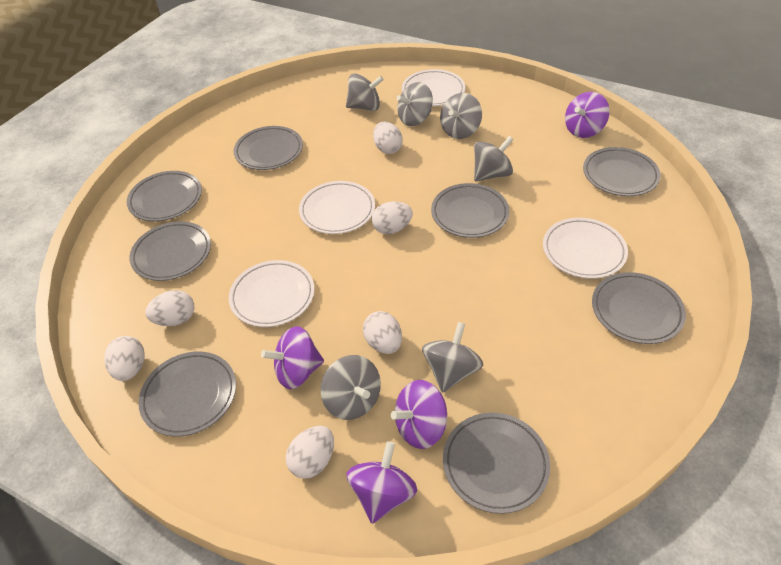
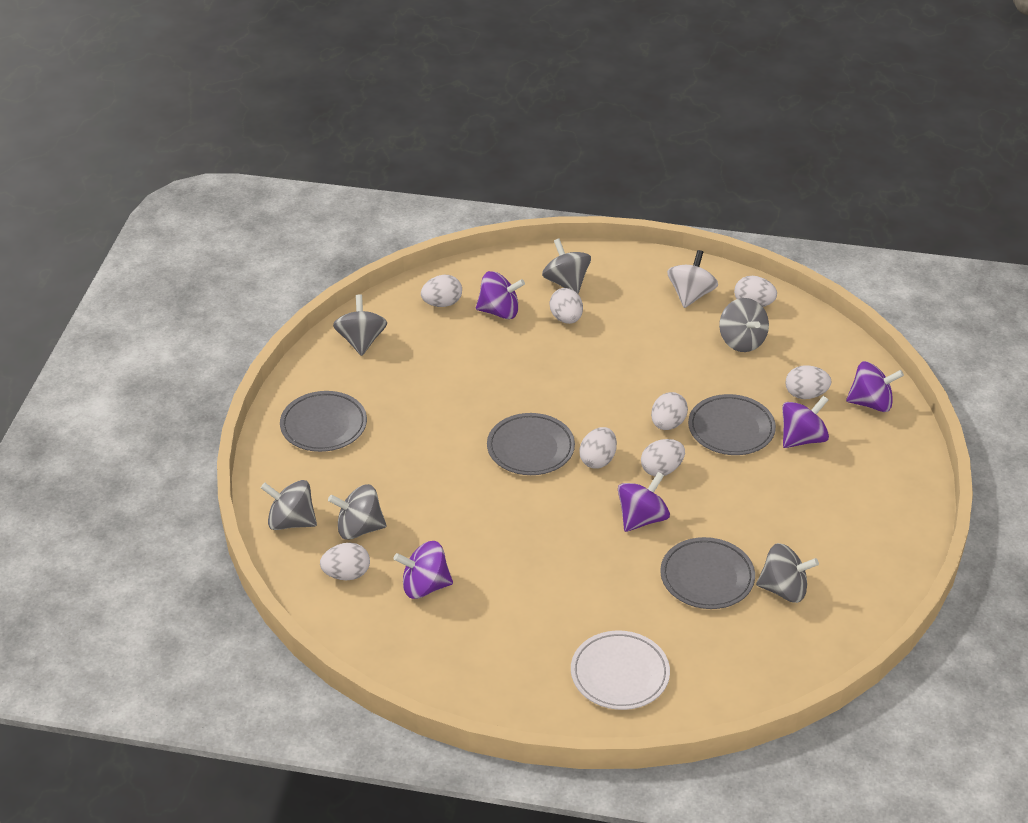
grey plate: [127,171,202,221] [129,221,211,281] [138,352,236,437] [233,126,303,170] [431,183,509,238] [443,413,550,514] [583,147,660,196] [592,272,686,344] = 8 -> [280,391,367,452] [487,413,575,475] [660,537,755,609] [688,394,776,455] = 4
purple spinning top: [261,326,324,389] [346,441,417,524] [391,380,447,449] [565,92,610,138] = 4 -> [394,541,453,599] [476,271,525,319] [618,472,670,532] [782,395,829,448] [846,361,904,412] = 5
white egg: [104,336,145,381] [145,290,194,326] [286,426,334,479] [363,311,402,354] [372,202,413,234] [373,122,403,154] = 6 -> [320,543,370,580] [421,275,462,307] [550,288,583,324] [579,427,617,468] [641,439,685,476] [651,392,688,430] [734,276,777,307] [785,365,832,399] = 8
white plate: [229,260,315,327] [299,181,375,234] [402,69,465,106] [543,218,628,279] = 4 -> [571,630,670,710] = 1
white spinning top: none = 0 -> [667,250,718,308] = 1

